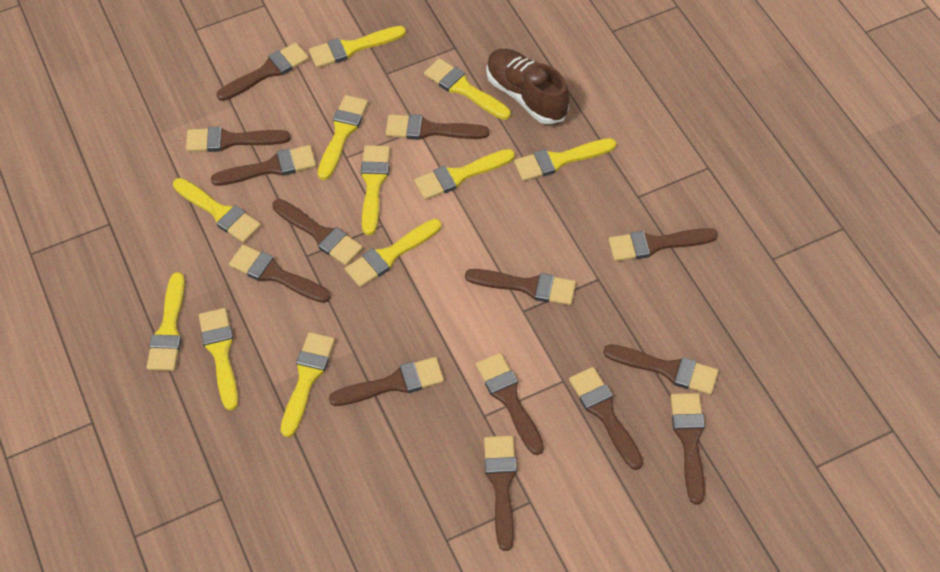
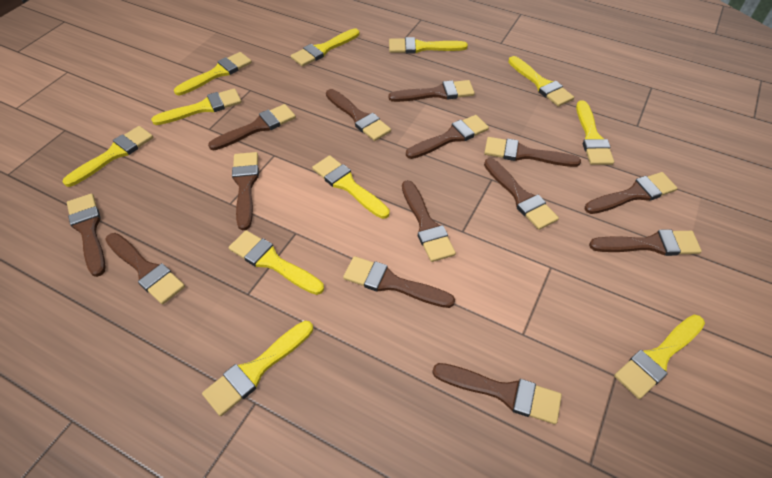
brown shoe: [486,49,569,124] = 1 -> none = 0

